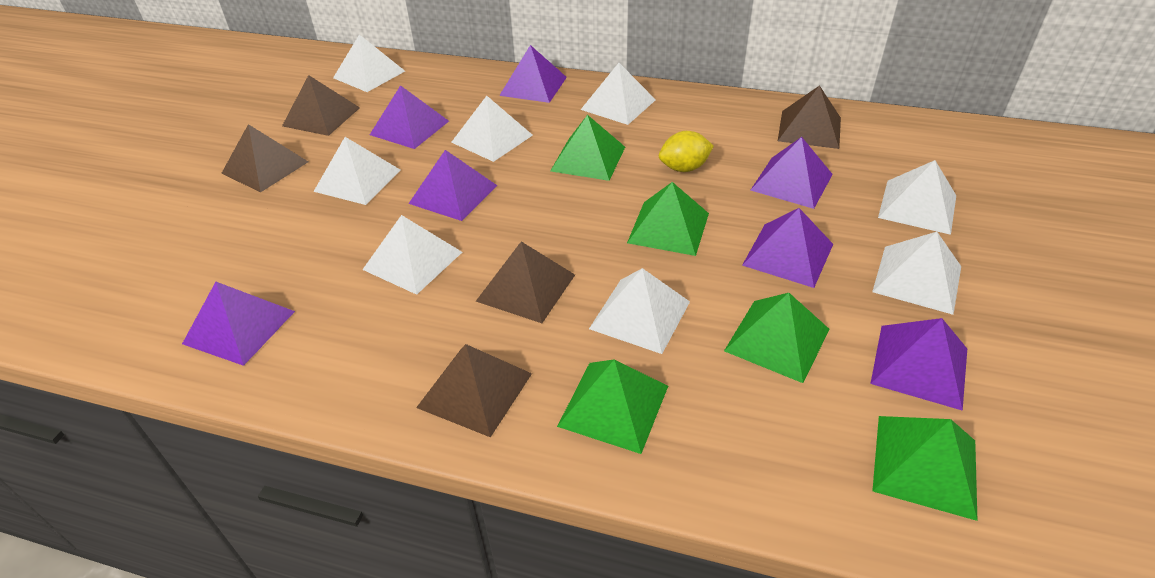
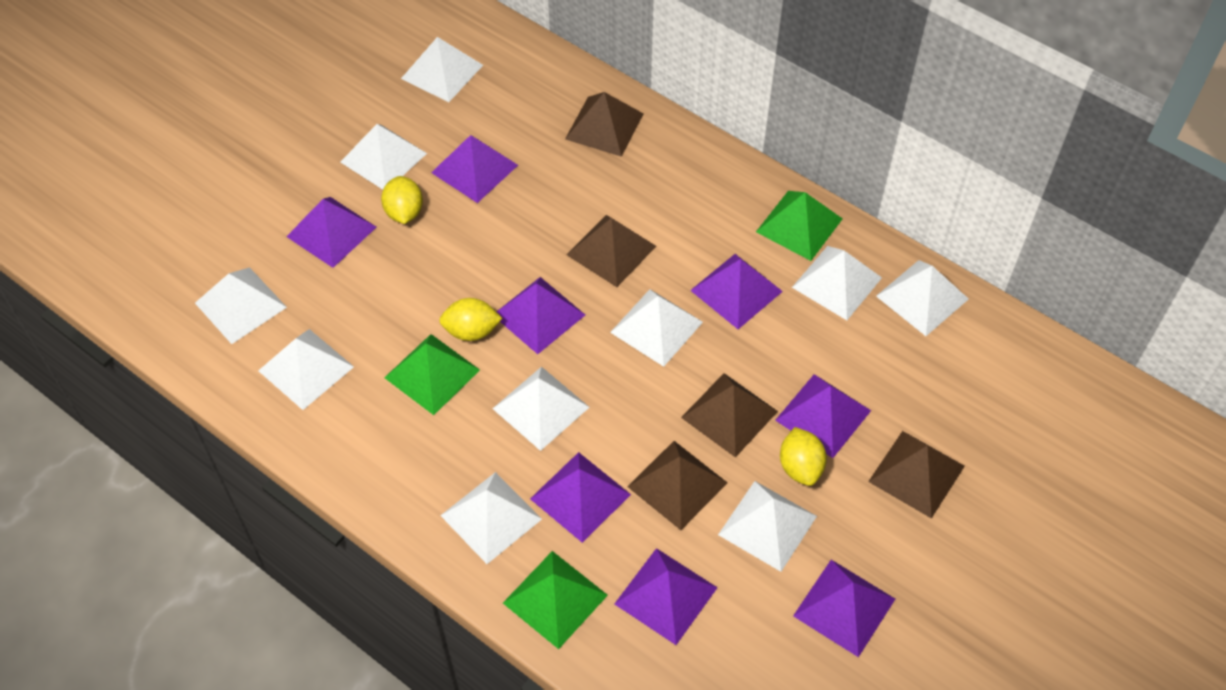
green pyramid: [550,115,625,181] [557,359,668,454] [627,182,709,256] [724,293,830,383] [872,416,978,521] = 5 -> [384,334,480,415] [503,551,608,649] [756,191,843,261] = 3
purple pyramid: [182,282,295,366] [370,85,449,149] [408,150,497,221] [499,45,567,103] [742,208,833,288] [751,137,833,209] [870,318,967,411] = 7 -> [286,197,376,268] [431,135,518,203] [496,277,585,354] [530,452,631,543] [615,548,718,645] [690,254,783,329] [775,374,871,458] [793,560,895,657] = 8
white pyramid: [313,137,401,205] [333,34,405,92] [362,215,462,295] [451,96,533,162] [581,63,656,125] [589,268,690,354] [872,232,961,315] [878,160,956,235] = 8 -> [195,267,287,344] [258,329,354,410] [340,124,427,190] [401,37,483,102] [440,472,542,564] [492,367,590,451] [610,289,703,367] [718,481,817,572] [792,246,882,320] [876,260,969,336] = 10
yellow lemon: [659,131,714,172] = 1 -> [381,176,423,224] [439,298,502,341] [780,427,827,486] = 3

